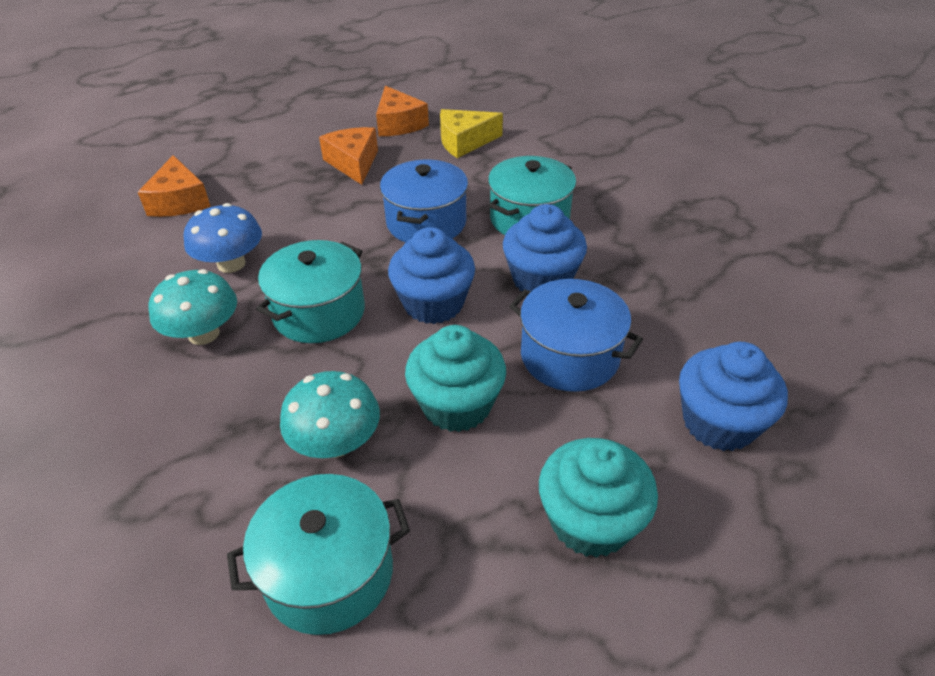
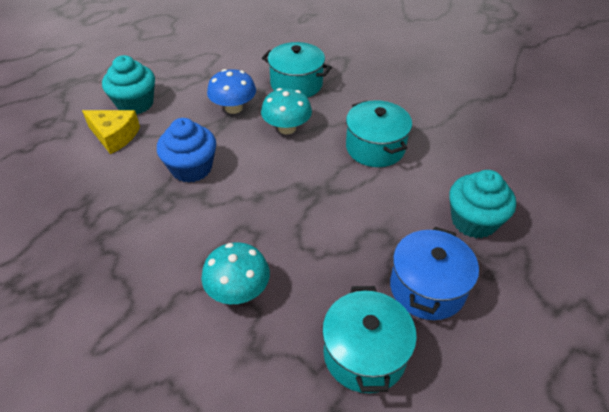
blue cupcake: [388,227,475,324] [503,204,587,291] [679,342,788,451] = 3 -> [157,118,216,183] = 1
blue pot: [380,159,468,242] [509,279,643,392] = 2 -> [390,227,479,320] = 1
orange cheese: [138,155,211,217] [319,127,378,185] [376,86,429,136] = 3 -> none = 0

